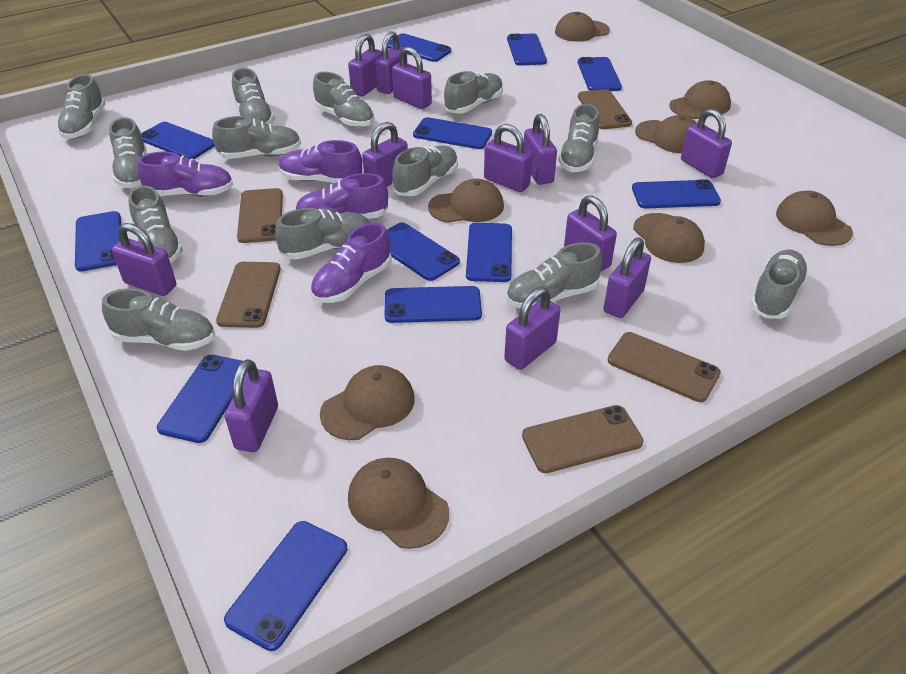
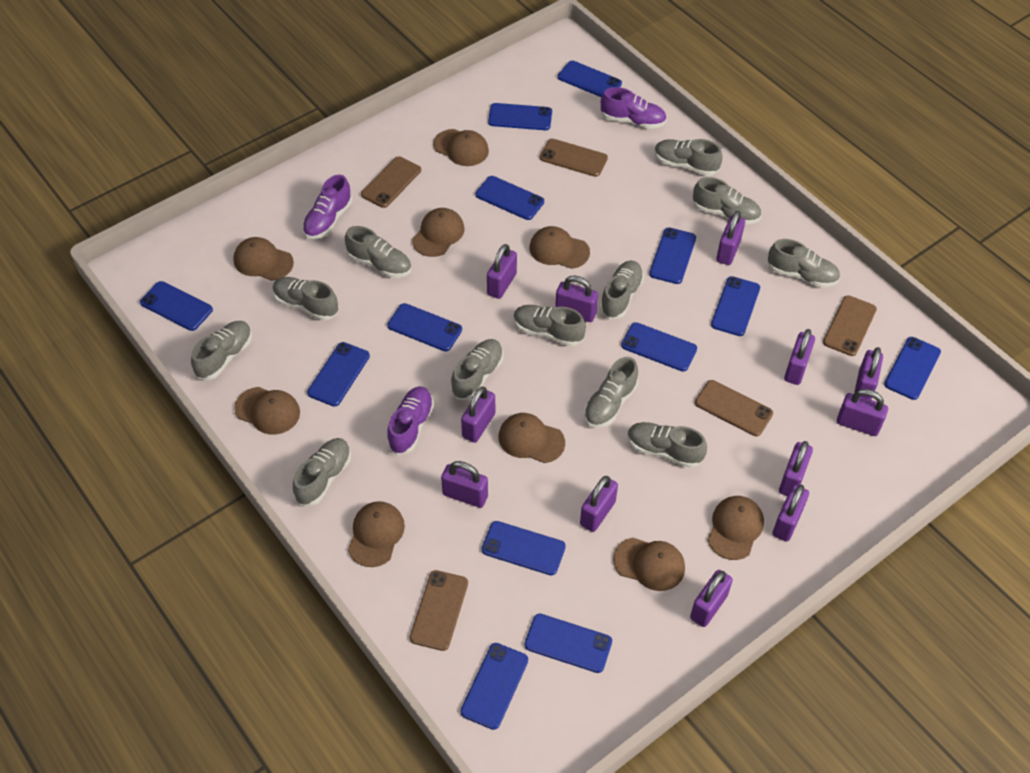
blue phone: [75,211,121,272] [141,122,215,159] [157,354,243,443] [224,521,347,651] [385,286,482,323] [387,222,460,281] [388,33,451,62] [413,117,492,149] [466,223,512,282] [507,33,547,66] [578,57,622,91] [632,179,721,208] = 12 -> [140,281,213,331] [307,342,370,406] [387,303,462,352] [460,643,528,730] [476,176,544,220] [482,521,566,575] [488,103,552,130] [524,614,612,673] [558,61,622,97] [621,322,697,371] [649,227,696,284] [711,276,760,336] [884,337,941,400] = 13
brown cap: [320,365,415,440] [348,458,449,549] [428,179,504,223] [555,12,610,42] [633,213,705,263] [635,115,697,153] [670,80,731,119] [776,191,853,246] = 8 -> [233,237,294,281] [234,387,300,435] [348,501,405,567] [412,208,465,257] [433,129,489,166] [499,413,565,463] [529,226,590,269] [613,538,685,591] [707,496,764,560] = 9
grey shoe: [57,74,106,139] [102,288,215,351] [109,117,147,188] [128,185,183,263] [212,116,301,159] [232,68,275,124] [275,208,369,260] [313,72,374,127] [392,145,458,196] [444,71,503,114] [506,242,602,308] [558,104,600,172] [750,249,809,319] = 13 -> [191,321,252,380] [273,277,338,321] [293,438,351,506] [345,226,412,278] [451,339,503,400] [513,305,586,346] [584,357,638,428] [600,261,644,319] [627,422,707,468] [654,139,722,176] [693,177,761,225] [768,239,840,288] = 12
purple shoe: [137,151,233,196] [279,140,362,183] [295,173,388,219] [310,223,392,303] = 4 -> [302,175,352,239] [387,387,434,455] [600,87,667,129] = 3

